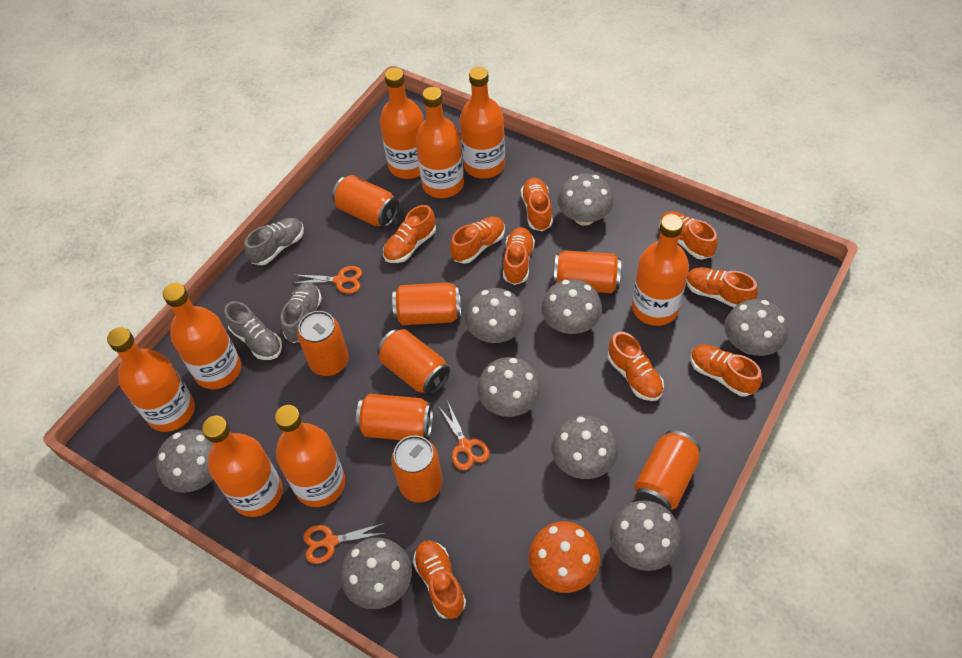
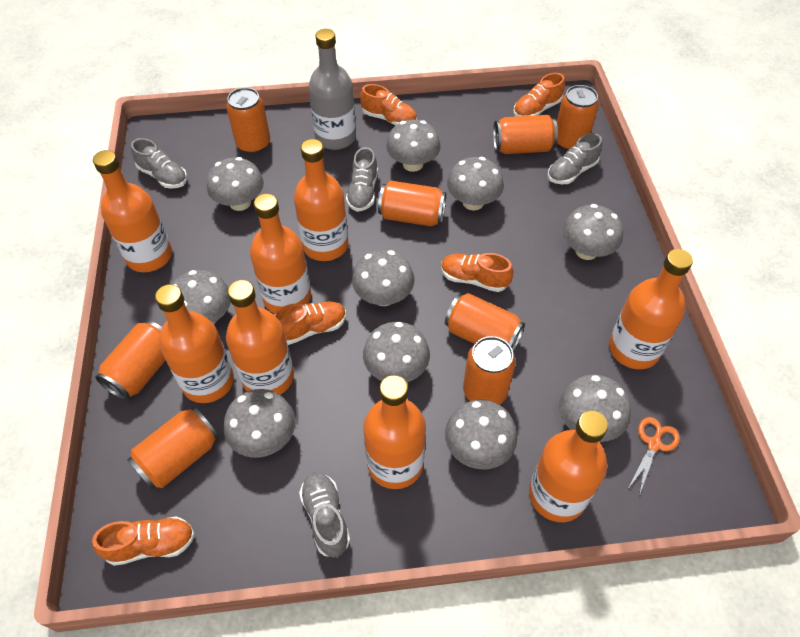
grey bottle: none = 0 -> [308,29,356,150] = 1
grey mushroom: [156,429,213,493] [341,537,412,609] [465,288,526,343] [477,357,541,417] [541,279,602,334] [551,415,619,479] [558,174,614,226] [609,500,681,571] [724,299,788,356] = 9 -> [172,270,231,324] [207,157,264,211] [224,389,295,458] [352,250,415,306] [363,322,430,382] [386,120,441,172] [445,400,517,469] [447,157,504,211] [559,374,631,442] [562,204,623,260] = 10
grey shoe: [224,301,282,360] [245,218,304,265] [281,282,322,343] = 3 -> [131,138,187,189] [299,472,350,557] [346,147,378,212] [548,133,602,184] = 4
orange mushroom: [529,521,600,593] = 1 -> none = 0
orange scissors: [295,266,362,294] [303,523,387,564] [439,400,489,470] = 3 -> [629,417,680,495] = 1
orange shoe: [383,205,436,263] [413,540,466,619] [450,217,505,264] [503,227,535,285] [521,178,553,231] [608,332,664,401] [659,211,718,260] [686,267,758,307] [690,344,762,396] = 9 -> [92,516,195,566] [273,301,346,345] [360,84,417,126] [441,253,513,292] [513,73,565,117] = 5

